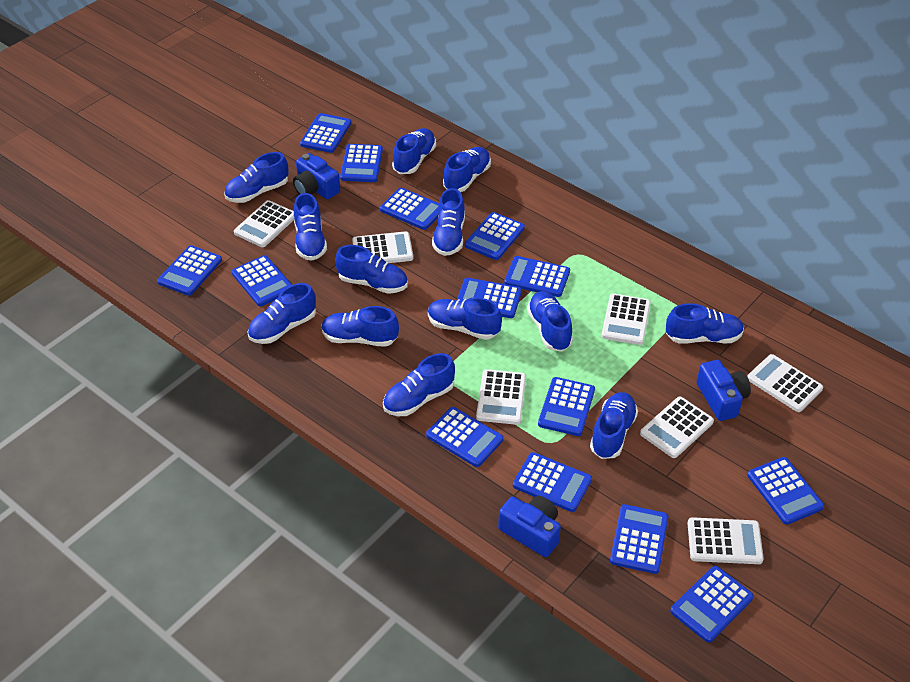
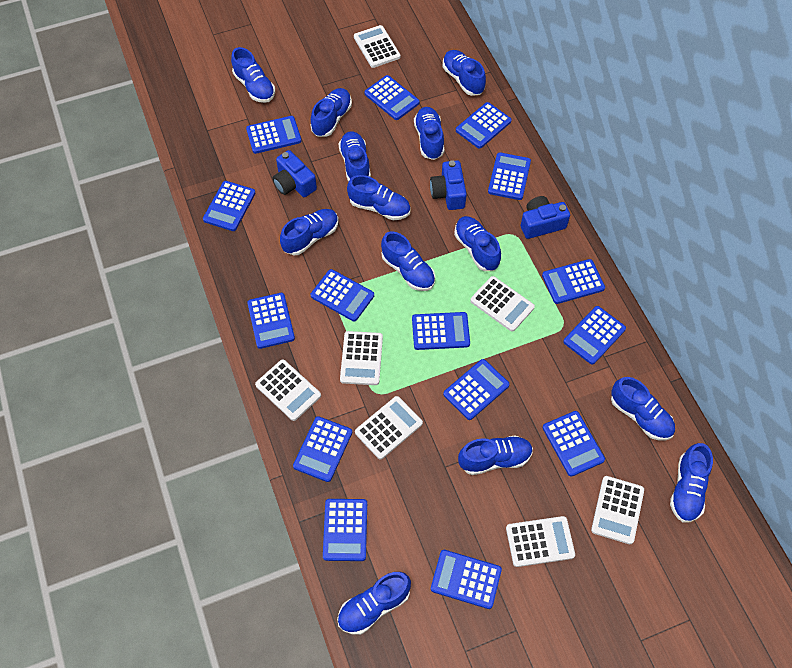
blue calculator: [157,245,222,296] [232,255,292,306] [300,113,351,153] [340,144,383,182] [380,188,439,230] [426,407,503,467] [457,278,522,318] [465,212,525,260] [504,256,570,297] [513,452,592,512] [538,377,595,436] [610,504,668,574] [670,566,754,643] [747,457,824,525] = 14 -> [203,181,256,231] [246,116,302,154] [247,293,295,349] [293,416,352,482] [311,269,374,322] [323,499,367,561] [364,75,420,120] [412,312,470,350] [431,550,502,609] [443,359,509,420] [456,102,512,149] [488,152,531,200] [542,259,605,304] [543,411,605,477] [563,306,626,365] = 15

